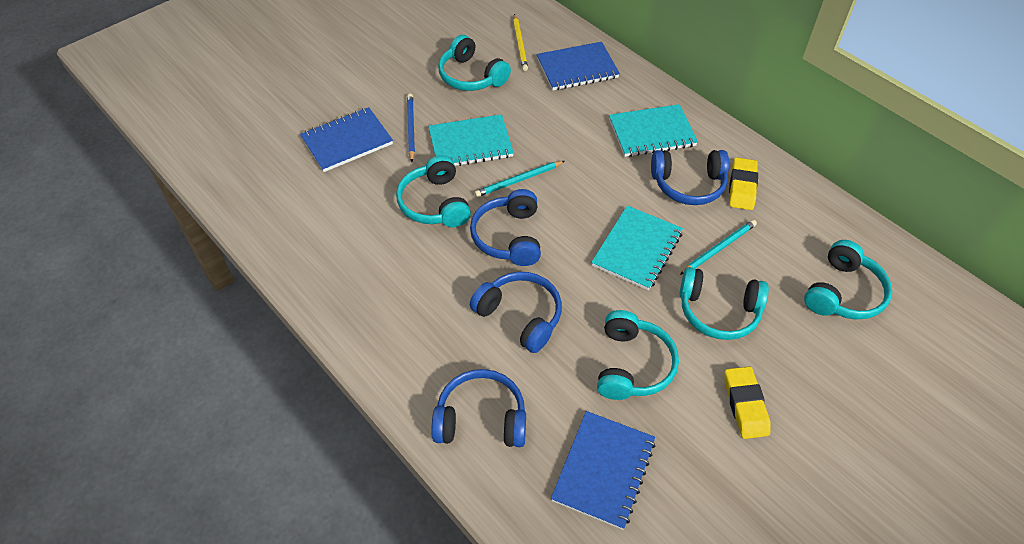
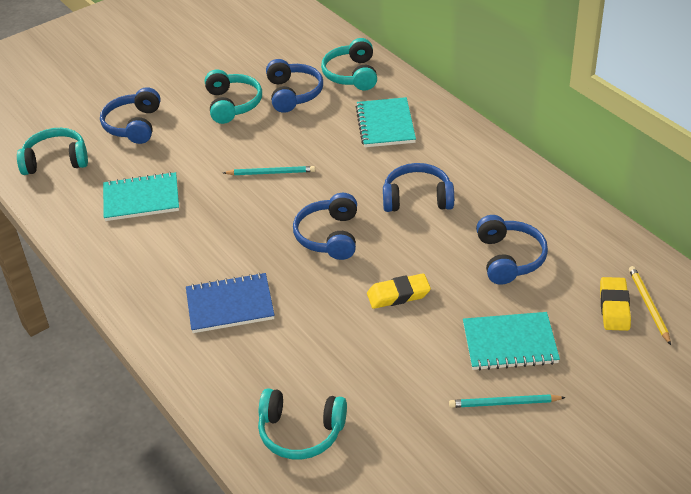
blue headphones: [431,369,526,447] [470,189,541,266] [470,272,562,353] [651,150,729,205] = 4 -> [100,87,161,144] [266,59,323,113] [293,193,357,260] [383,163,454,212] [476,215,548,285] = 5
blue notebook: [300,107,393,172] [537,42,620,90] [551,411,655,530] = 3 -> [186,273,275,333] = 1
blue pencil: [407,94,415,162] = 1 -> none = 0
turquoise headphones: [396,155,471,227] [438,35,511,91] [597,310,679,400] [680,267,769,340] [804,240,892,319] = 5 -> [17,128,88,175] [205,70,262,124] [258,388,347,459] [321,38,377,90] = 4

